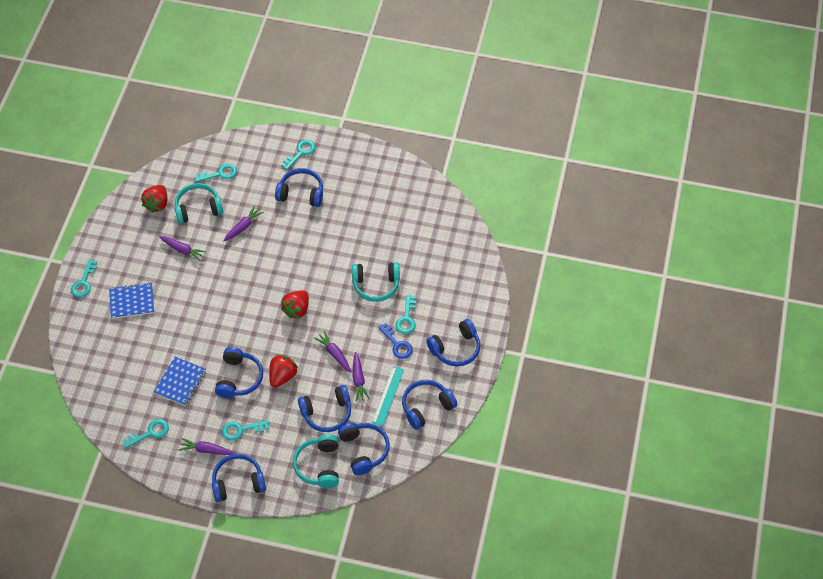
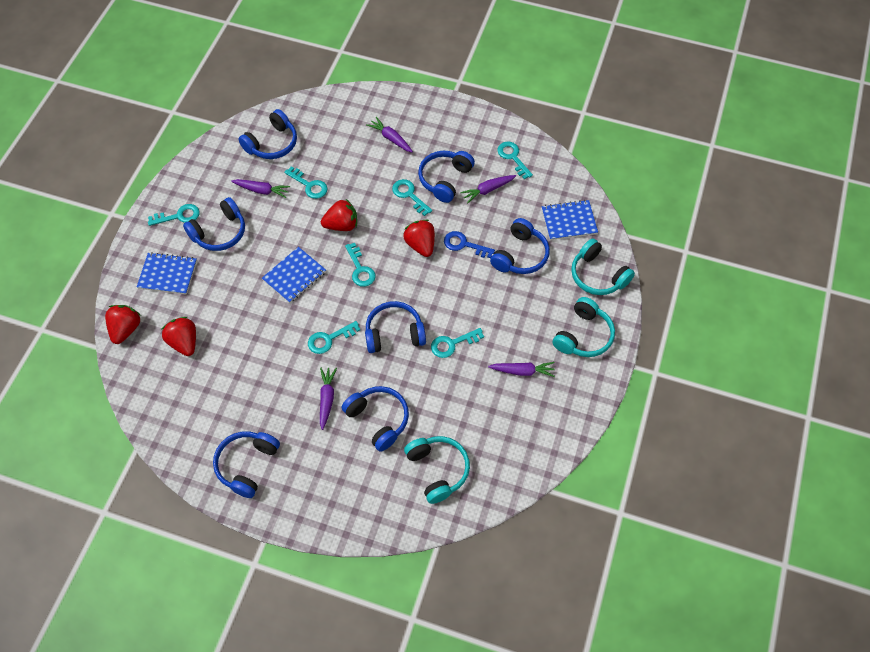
blue notebook: [109,282,154,319] [154,357,206,406] = 2 -> [137,252,197,295] [262,247,326,303] [542,200,598,240] = 3
red strawberry: [141,185,167,213] [269,354,298,388] [281,290,309,319] = 3 -> [105,305,141,344] [161,317,196,356] [321,199,357,231] [403,220,435,257] = 4
turquoise key: [71,259,97,297] [123,419,169,448] [195,164,237,182] [222,420,269,441] [281,140,315,170] [396,295,416,334] = 6 -> [148,204,200,226] [284,166,328,199] [308,321,360,354] [345,243,376,287] [392,179,432,216] [431,328,484,358] [497,142,533,179] = 7
turquoise ruler: [372,366,404,426] = 1 -> none = 0

